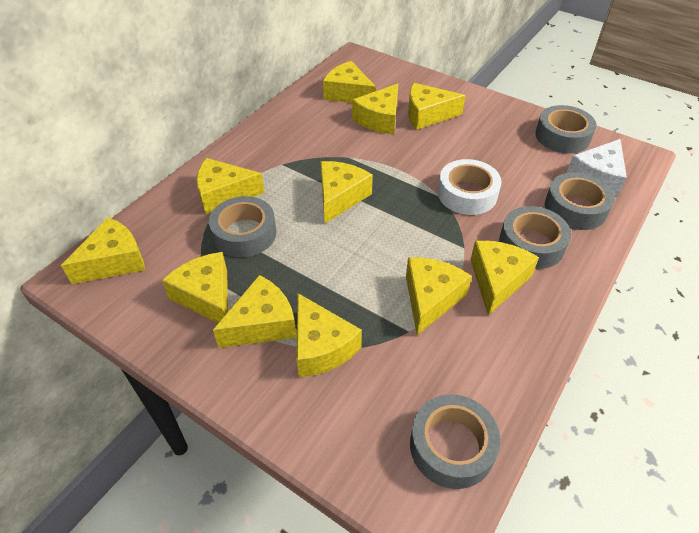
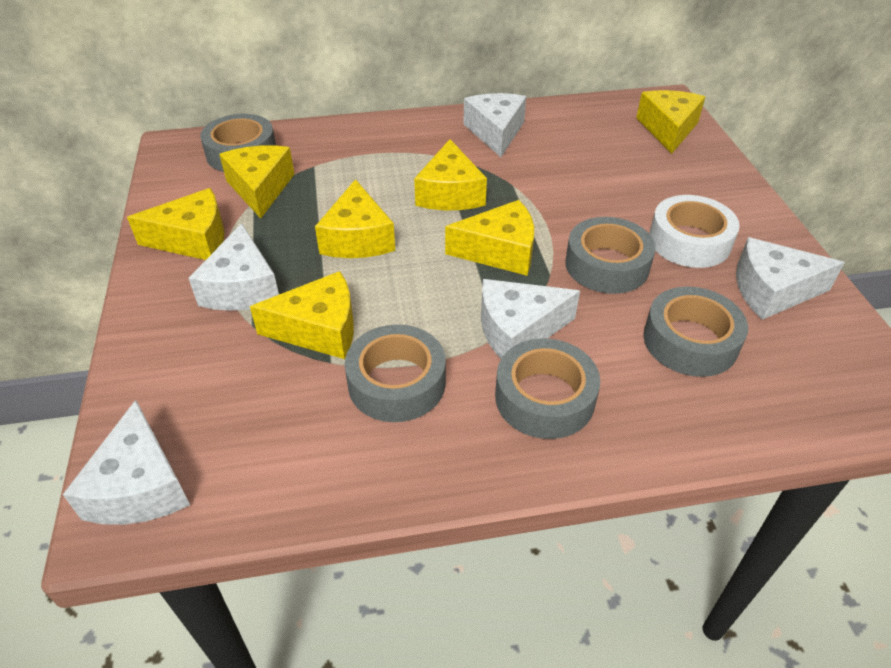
white cheese: [567,139,627,197] = 1 -> [63,400,190,525] [189,223,279,311] [464,93,526,157] [481,279,580,358] [736,237,845,320] = 5
yellow cheese: [61,217,145,284] [162,252,228,323] [197,158,265,214] [213,275,297,348] [297,293,362,377] [321,161,373,223] [323,61,376,103] [352,84,398,134] [406,257,472,335] [408,83,466,130] [471,241,539,316] = 11 -> [127,188,225,260] [219,145,294,218] [250,271,354,359] [315,179,395,258] [414,139,487,210] [445,200,534,276] [636,90,705,154] = 7

